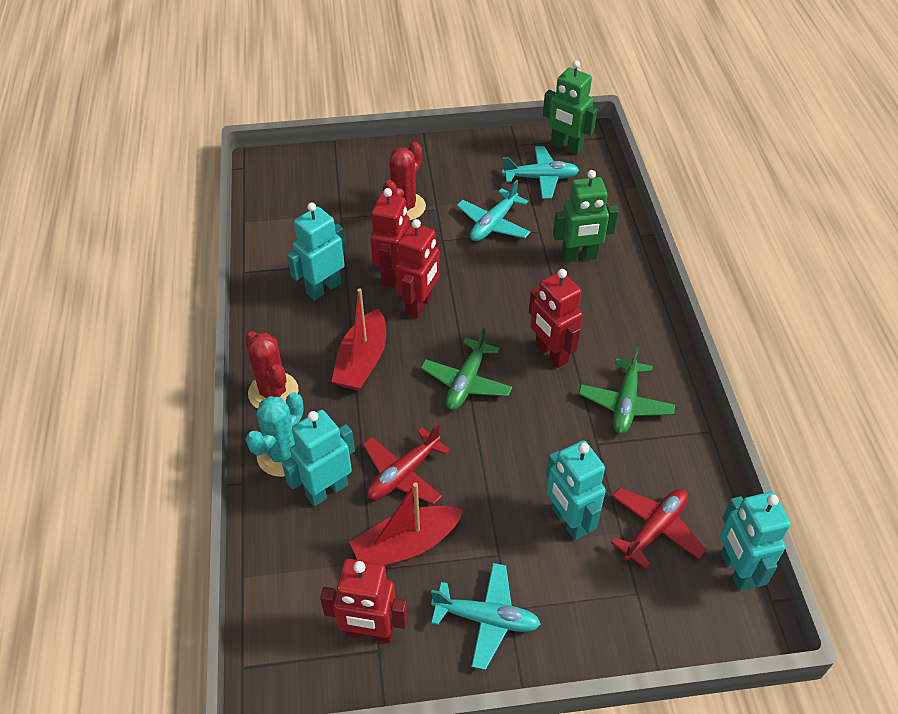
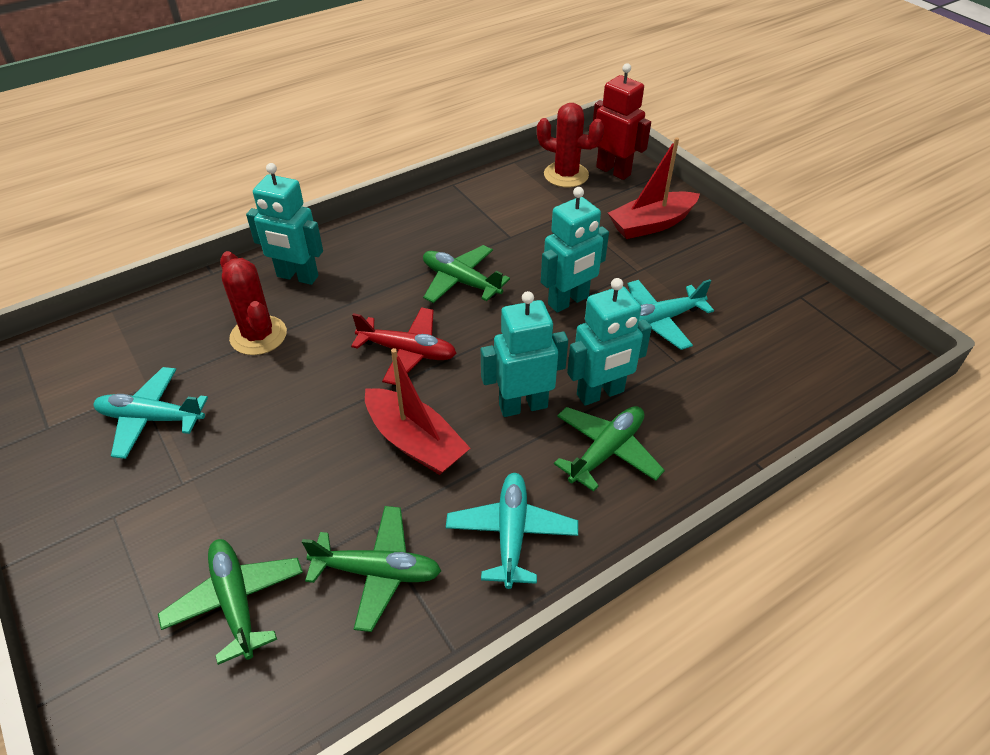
green plane: [421,328,512,410] [579,347,675,434] = 2 -> [158,539,303,665] [302,506,441,632] [423,245,510,303] [554,406,665,492] = 4
green robot: [543,60,597,155] [553,170,619,263] = 2 -> none = 0
red plane: [363,424,450,505] [611,487,706,569] = 2 -> [351,307,457,385] = 1
red robot: [320,559,408,643] [370,188,410,288] [395,219,439,319] [529,269,583,368] = 4 -> [593,63,651,180] = 1
turquoise cactus: [246,392,304,477] = 1 -> none = 0

